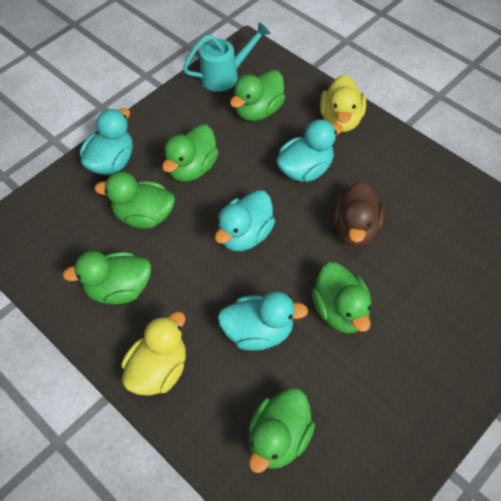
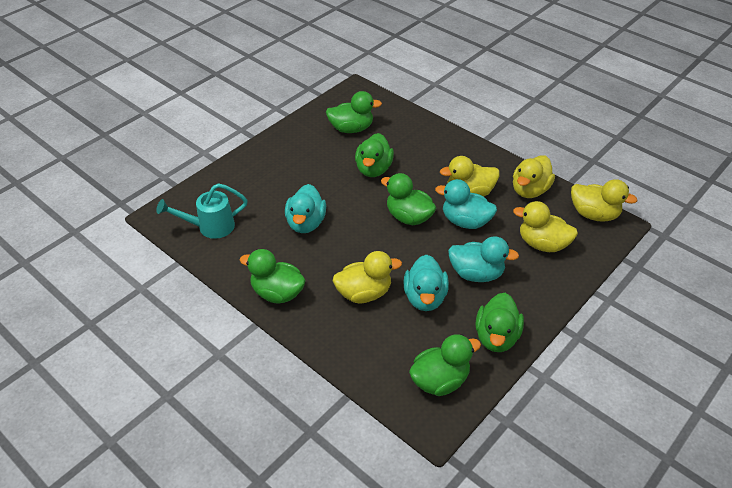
brown duck: [332,181,385,247] = 1 -> none = 0
yellow duck: [121,312,186,396] [320,75,366,132] = 2 -> [333,251,402,303] [440,156,500,197] [513,155,555,198] [513,201,578,252] [571,179,637,222] = 5

